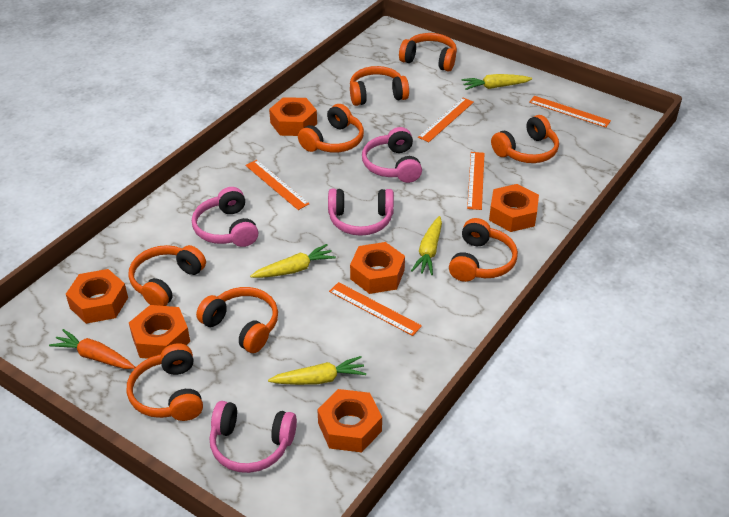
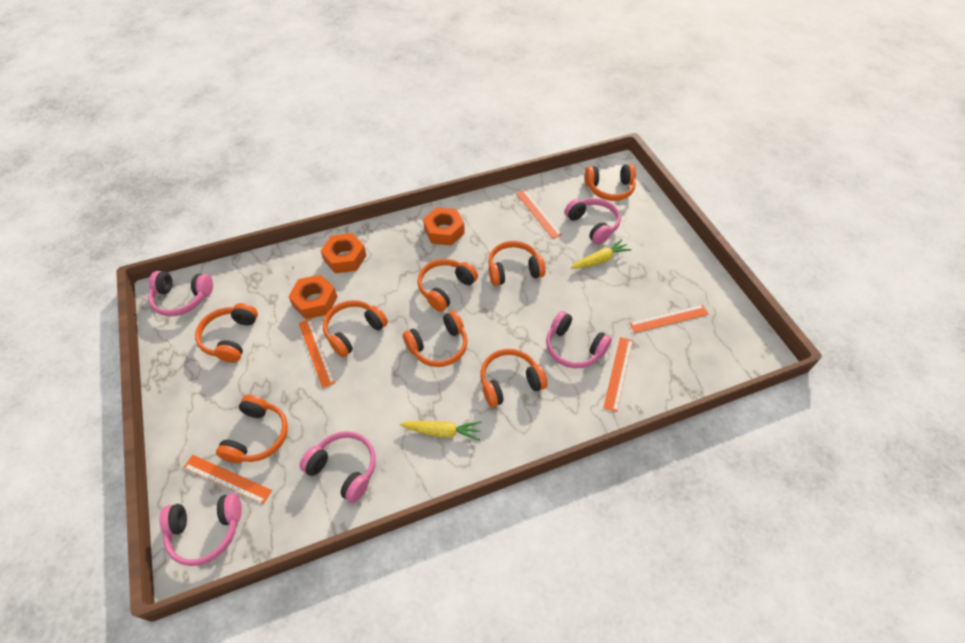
orange carrot: [49,329,135,369] = 1 -> none = 0
orange nut: [66,269,128,324] [129,305,190,359] [269,97,317,136] [317,389,382,452] [350,242,405,294] [489,184,539,232] = 6 -> [288,275,337,319] [321,233,367,273] [423,207,465,246] = 3
pink headphones: [192,187,258,247] [210,401,297,473] [328,189,394,236] [362,127,422,183] = 4 -> [148,271,213,316] [160,493,242,566] [300,431,376,503] [546,311,612,368] [565,198,621,245] = 5
yellow carrot: [250,244,336,278] [268,356,366,385] [411,216,442,275] [462,74,532,90] = 4 -> [400,421,481,441] [571,239,632,269] = 2

